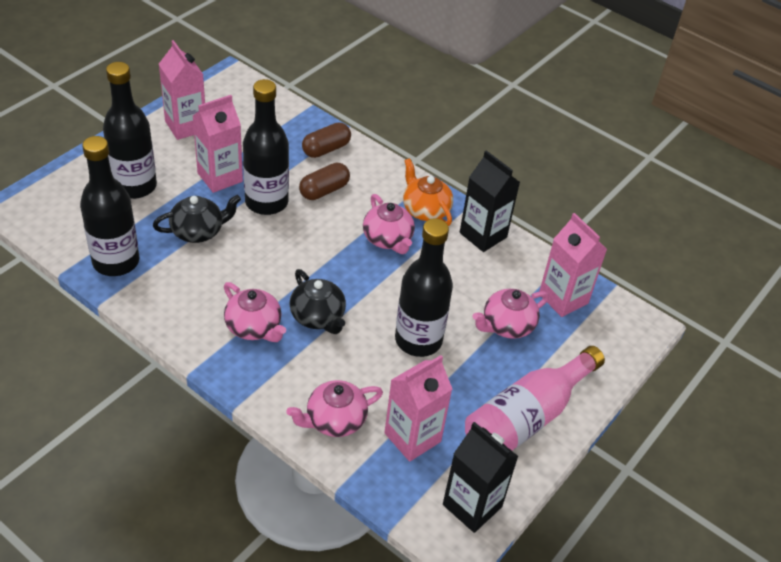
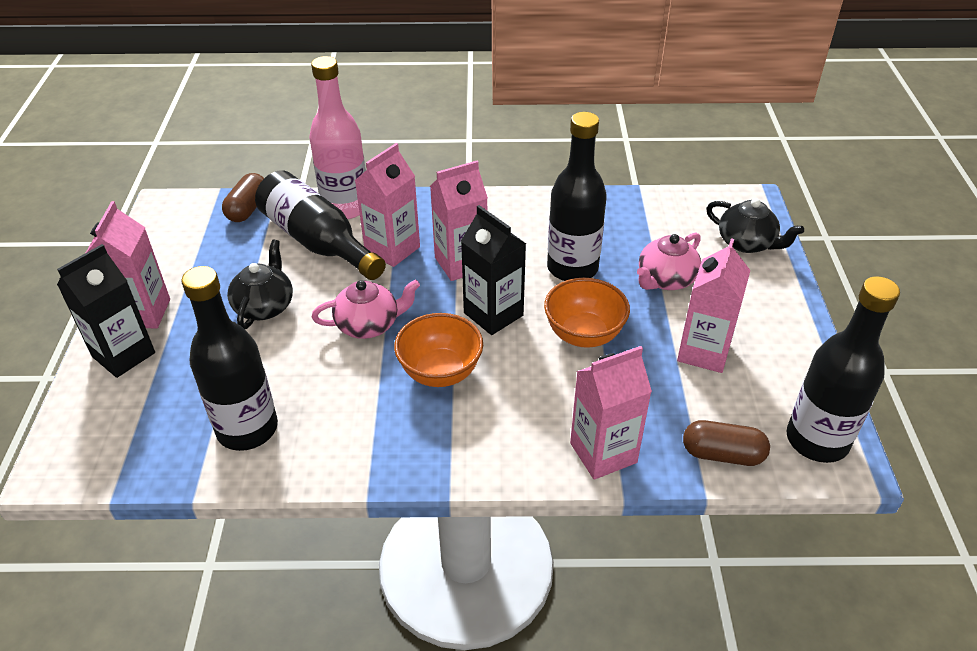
orange bowl: none = 0 -> [394,313,483,387] [544,278,630,348] = 2
orange teapot: [403,158,453,226] = 1 -> none = 0
pink carton: [159,40,205,140] [193,95,243,193] [384,355,452,462] [539,213,607,317] = 4 -> [86,201,170,329] [355,143,420,267] [430,161,488,281] [570,346,652,480] [677,238,750,373] = 5
pink teapot: [224,282,286,342] [286,380,383,437] [363,194,415,254] [473,289,549,339] = 4 -> [312,279,420,339] [637,233,701,290] = 2

